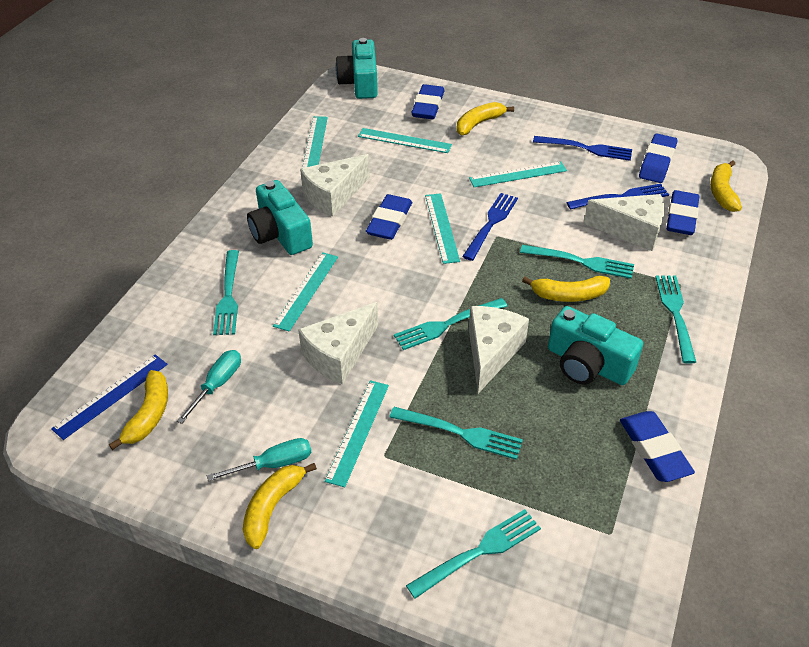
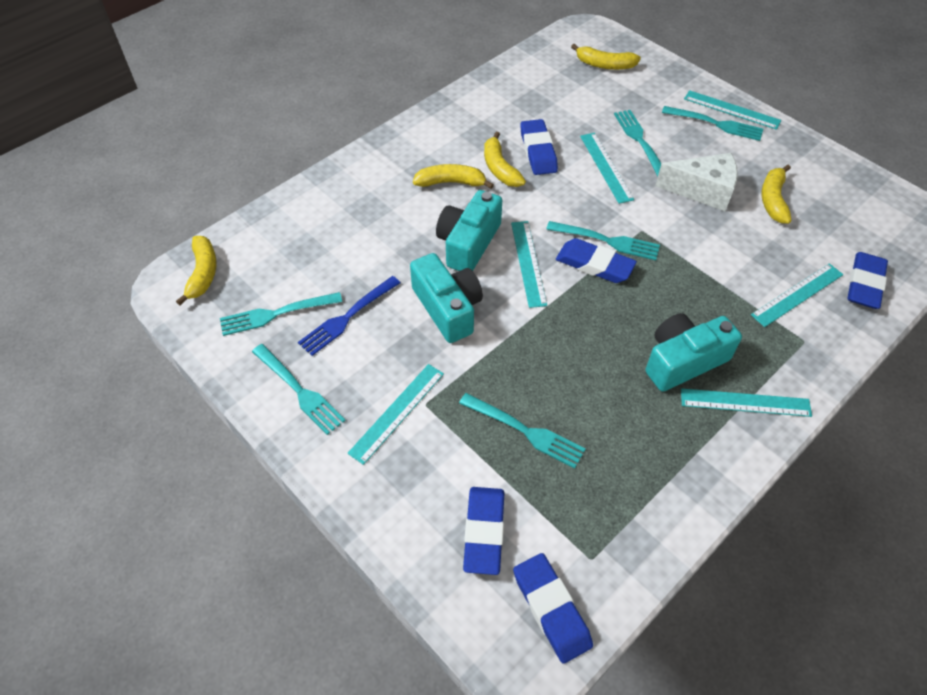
blue fork: [462,193,518,261] [533,136,632,161] [567,184,669,210] = 3 -> [298,276,400,356] = 1
blue ruler: [51,354,168,440] = 1 -> none = 0
turquoise screwdriver: [177,350,241,424] [207,438,312,481] = 2 -> none = 0
white cheese: [298,302,378,384] [300,154,370,217] [469,306,529,394] [584,194,665,251] = 4 -> [655,153,738,211] = 1

